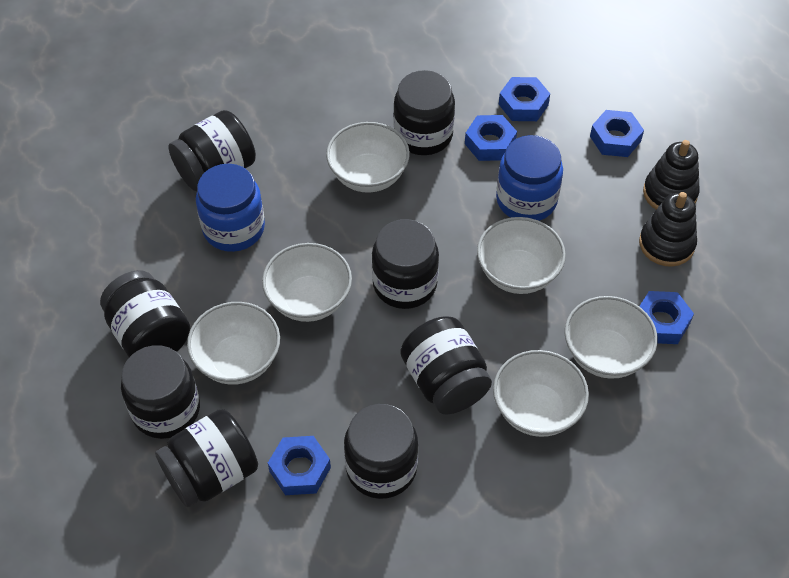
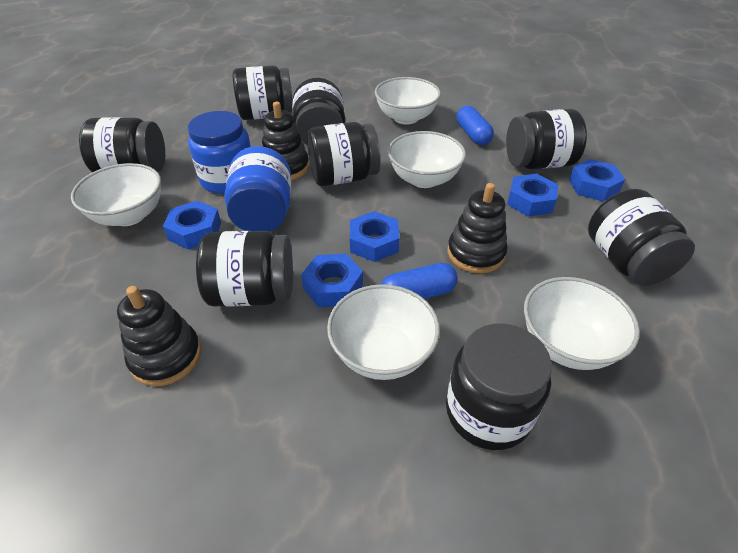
black stacking toy: [639,192,697,267] [643,140,700,209] = 2 -> [117,286,201,386] [262,102,309,180] [447,183,508,274] = 3
blue capsule: none = 0 -> [381,263,458,299] [456,106,494,145] = 2
white bowl: [187,302,280,385] [262,243,352,322] [326,122,410,193] [477,217,566,294] [493,350,589,437] [565,296,658,379] = 6 -> [71,163,161,226] [327,284,440,380] [375,77,441,124] [388,131,466,188] [524,277,640,370] = 5

